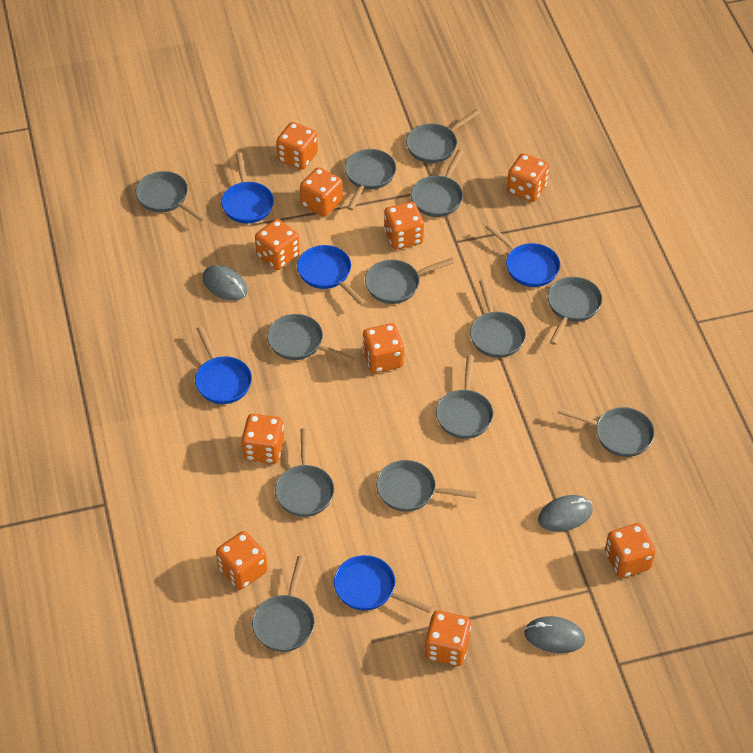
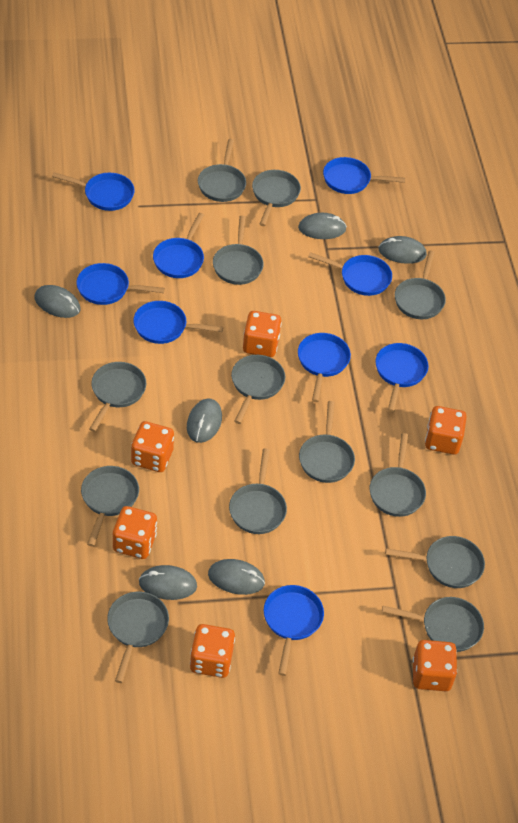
blue pan: [195,326,252,404] [221,153,274,224] [297,245,366,305] [334,555,433,613] [485,224,560,287] = 5 -> [52,172,135,211] [76,263,165,305] [133,301,223,344] [153,213,204,278] [264,585,324,676] [298,333,351,402] [308,252,392,296] [323,157,405,194] [375,343,428,412] = 9
grey mouse: [202,265,248,301] [524,616,585,653] [538,495,593,532] = 3 -> [34,285,80,318] [139,565,197,600] [187,398,222,443] [208,559,265,595] [298,213,347,239] [378,236,427,264] = 6
orange dice: [216,531,267,590] [241,414,284,464] [255,219,300,270] [276,122,318,170] [300,167,343,217] [362,323,404,373] [384,202,424,250] [425,611,471,666] [507,153,549,202] [605,523,656,578] = 10 -> [113,506,157,559] [131,421,174,472] [190,624,235,678] [243,311,282,357] [413,640,457,691] [425,406,467,455] = 6

